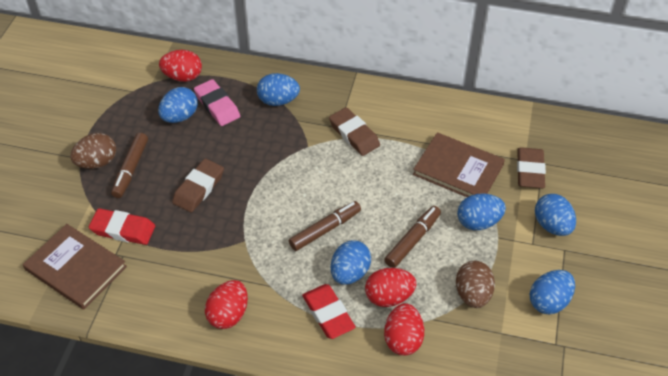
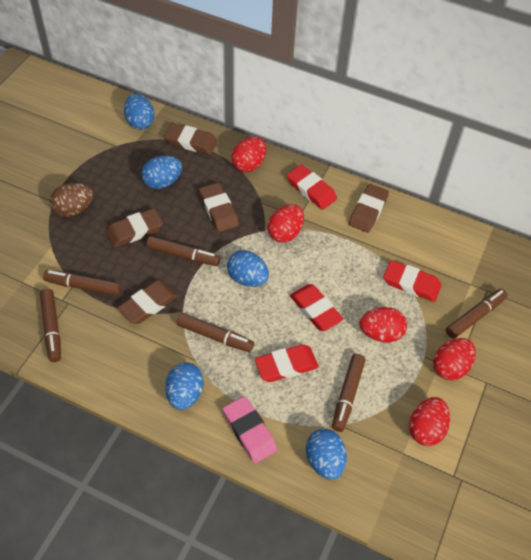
blue egg: [158,87,198,123] [257,73,300,106] [331,240,371,285] [457,193,506,230] [530,270,575,314] [535,194,576,236] = 6 -> [124,94,154,130] [142,156,182,189] [165,362,204,410] [227,250,269,287] [306,429,347,480] = 5
brown book: [23,224,127,310] [413,133,505,197] = 2 -> none = 0
brown egg: [70,133,116,169] [456,261,495,308] = 2 -> [50,183,93,217] = 1
brown eraser: [172,159,224,213] [329,107,380,156] [517,147,546,188] = 3 -> [106,208,163,248] [118,280,178,324] [164,123,218,155] [199,183,239,232] [349,184,389,233] = 5
brown marker: [111,133,148,198] [289,201,361,251] [384,206,441,268] = 3 -> [40,289,61,362] [43,270,121,296] [146,236,220,266] [176,313,254,352] [332,354,365,432] [446,289,507,339] = 6
red egg: [159,50,202,82] [205,280,248,329] [365,268,416,307] [384,303,424,356] = 4 -> [231,137,266,172] [267,204,304,243] [360,307,407,343] [409,397,450,446] [433,338,476,380] = 5
red eraser: [89,208,155,245] [302,284,356,339] = 2 -> [255,344,319,382] [287,165,337,210] [290,284,343,331] [383,260,442,302] = 4

